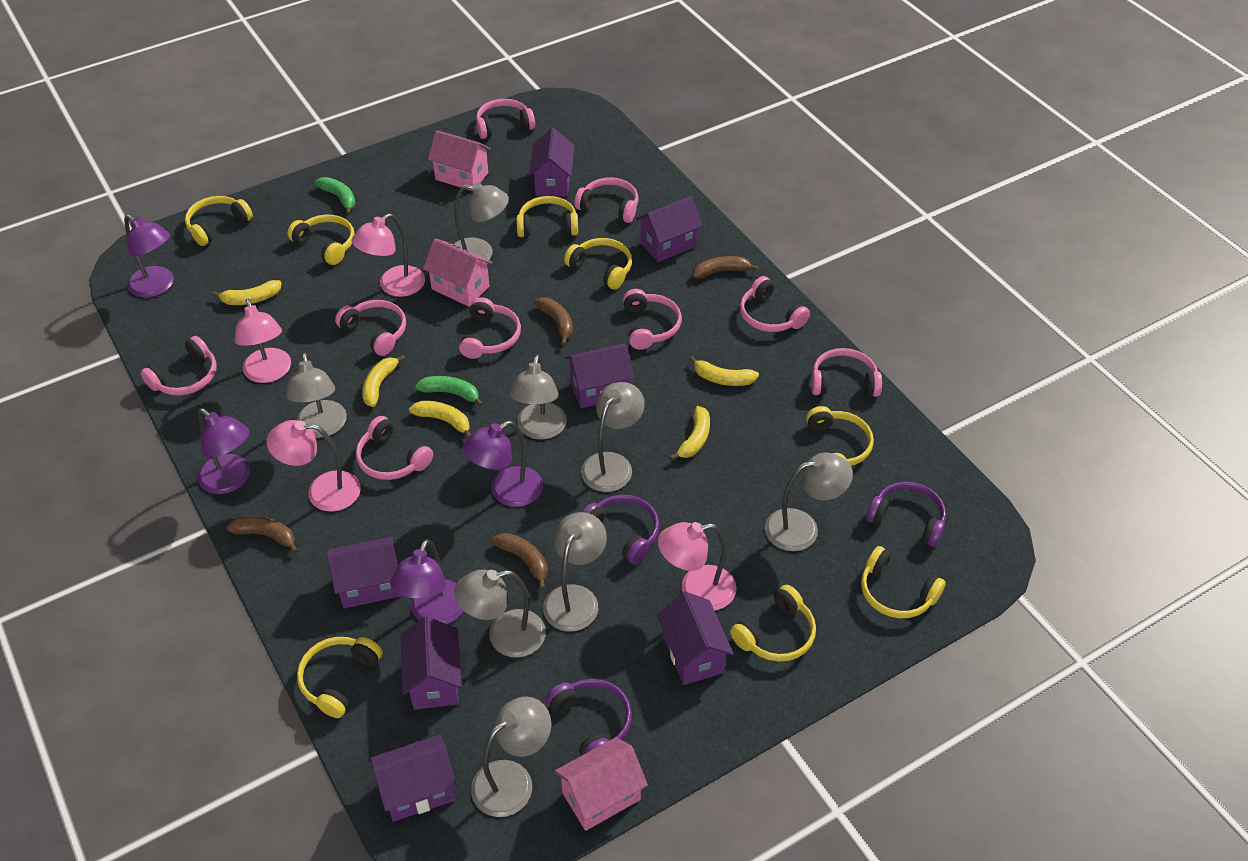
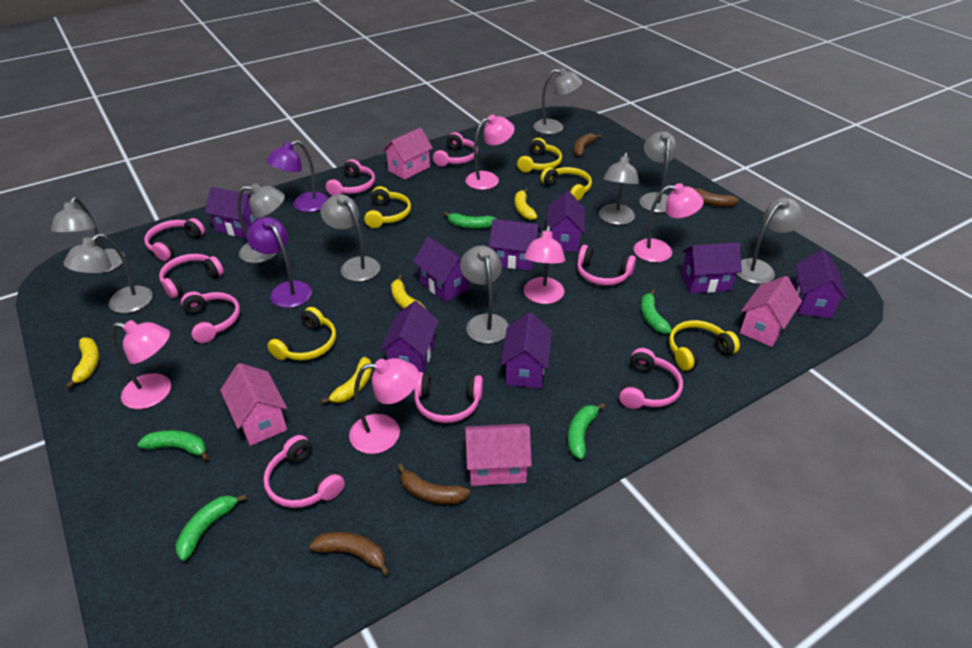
green banana: [315,177,356,215] [415,376,483,407] = 2 -> [137,430,209,461] [175,494,247,561] [444,212,496,229] [568,403,606,459] [641,289,672,334] = 5
grey lamp: [286,353,347,438] [453,182,509,263] [454,570,546,658] [471,697,551,817] [509,354,567,439] [543,512,607,632] [581,382,645,492] [765,453,853,551] = 8 -> [51,197,125,274] [63,234,153,313] [237,183,285,263] [320,194,380,282] [460,245,509,344] [533,68,582,134] [599,152,639,225] [639,131,677,213] [737,198,805,284] = 9
pink house: [423,238,492,307] [428,130,491,191] [554,737,648,831] = 3 -> [220,363,287,446] [383,128,433,180] [465,424,532,486] [740,276,802,347] = 4
pink lamp: [235,299,291,383] [266,420,361,512] [351,214,425,297] [658,522,737,611] = 4 -> [111,320,171,409] [349,358,419,454] [465,115,515,190] [524,225,565,304] [634,183,704,262] = 5
purple headphones: [546,679,632,756] [582,495,659,564] [866,482,946,547] = 3 -> none = 0
purple house: [327,537,401,609] [370,735,457,822] [401,616,462,710] [529,128,574,197] [565,343,634,408] [636,196,703,262] [657,592,734,685] = 7 -> [205,187,262,239] [380,301,439,373] [413,237,470,302] [489,219,541,271] [501,312,552,389] [547,191,585,252] [681,242,742,294] [793,250,847,318] = 8
purple lamp: [124,214,174,298] [198,408,250,494] [390,539,463,624] [463,421,543,507] = 4 -> [247,217,312,308] [266,140,328,212] = 2
yellow banana: [212,280,281,305] [362,355,406,407] [409,401,471,439] [670,406,710,460] [689,356,759,386] = 5 -> [65,337,99,389] [321,357,372,404] [391,275,426,309] [515,188,537,220] = 4
yellow headphones: [185,196,253,246] [287,215,355,265] [297,637,382,718] [517,196,578,237] [564,238,632,290] [730,585,816,662] [806,406,874,466] [861,546,946,618] = 8 -> [267,307,336,360] [364,186,411,228] [517,138,562,173] [540,167,592,201] [669,320,740,371] = 5

